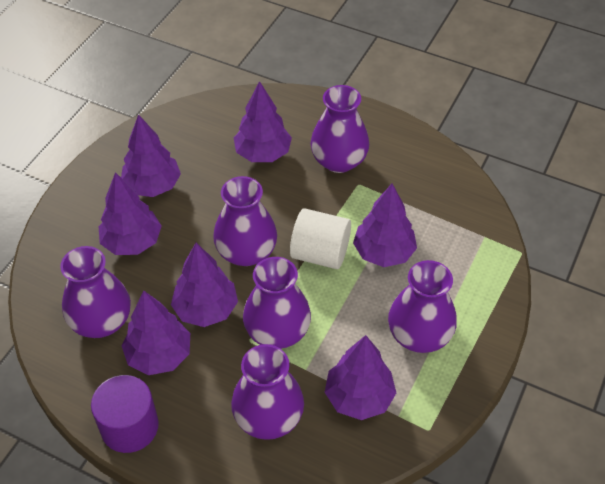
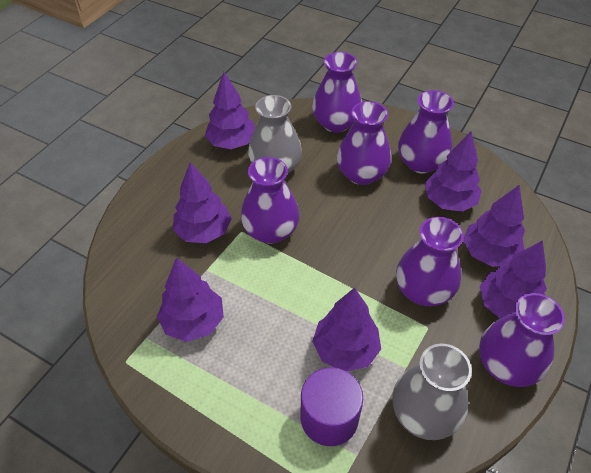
grey vase: none = 0 -> [248,95,302,174] [392,344,472,440] = 2
white cylinder: [290,208,351,269] = 1 -> none = 0

